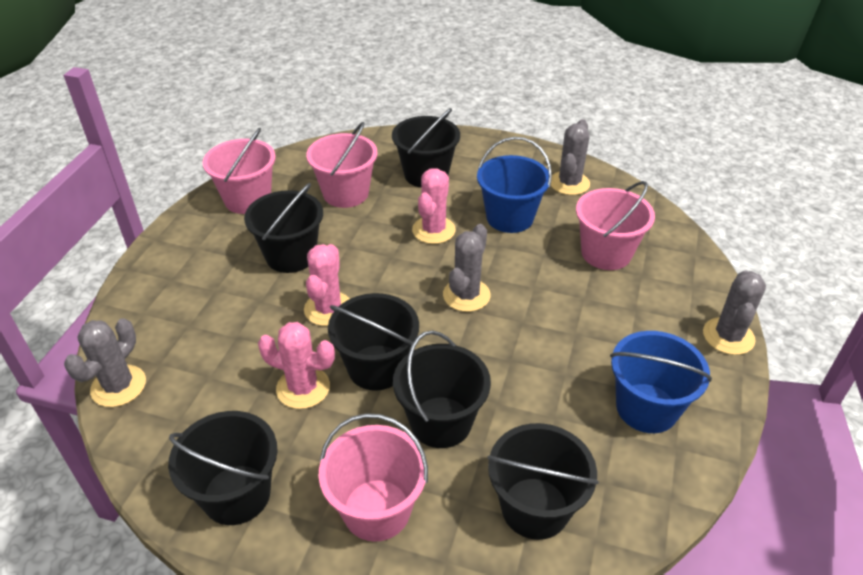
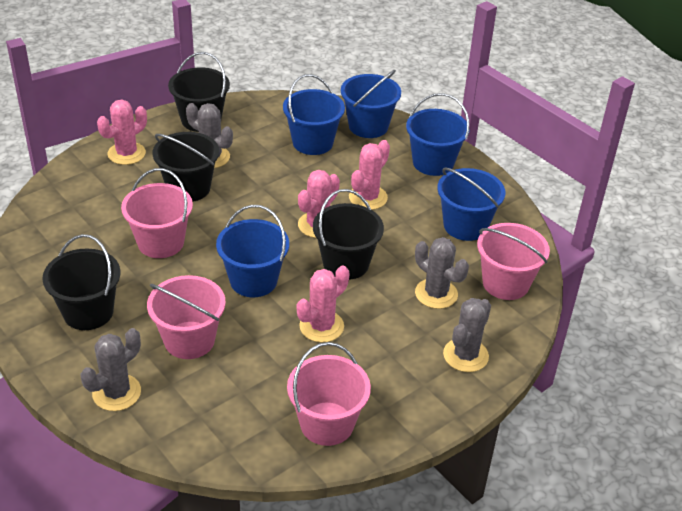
black bucket: [168,411,278,525] [244,183,323,273] [328,293,419,391] [392,108,460,188] [393,330,491,448] [487,423,599,540] = 6 -> [42,234,120,330] [153,132,219,202] [168,52,230,132] [313,189,384,280] = 4
blue bucket: [477,137,552,233] [610,331,712,433] = 2 -> [216,205,289,297] [283,74,345,155] [341,70,401,138] [406,93,469,176] [437,167,505,241] = 5
pink cactus: [258,322,335,409] [304,244,350,326] [412,168,456,244] = 3 -> [97,100,147,165] [297,266,350,343] [298,170,340,238] [349,140,390,210] = 4

